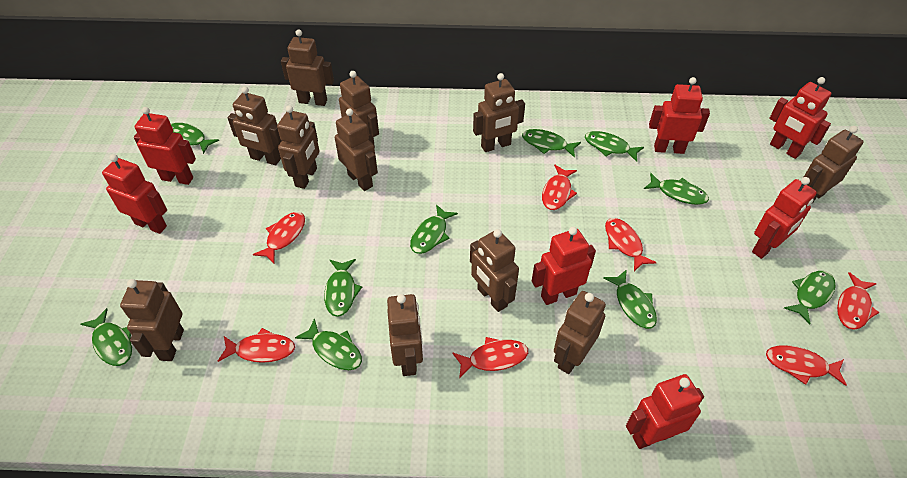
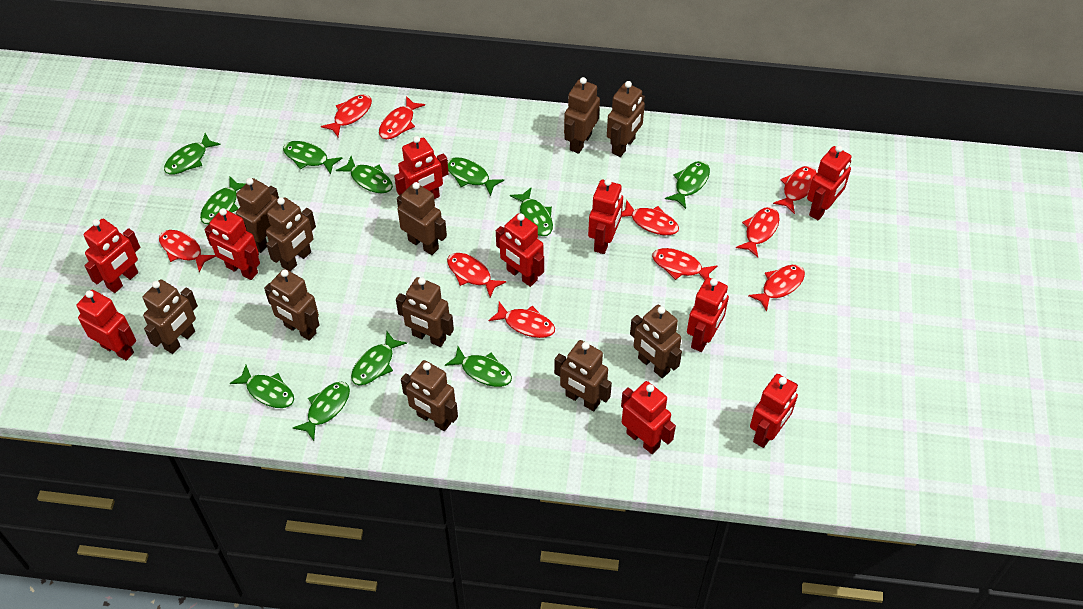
green fish: [80,308,132,366] [171,123,219,154] [295,318,362,370] [324,259,362,317] [410,204,458,254] [522,129,581,158] [585,131,644,162] [603,269,657,329] [644,173,709,205] [784,271,836,324] = 10 -> [164,133,221,175] [200,177,246,224] [229,365,294,408] [283,141,343,174] [293,382,350,441] [336,156,393,193] [351,331,407,385] [445,346,512,387] [448,157,504,196] [510,188,553,236] [665,161,710,209] = 11
red fish: [218,328,295,363] [253,212,305,264] [452,337,528,379] [542,165,577,210] [605,218,657,271] [766,345,847,386] [837,272,879,330] = 7 -> [159,230,216,272] [321,94,372,137] [379,96,425,139] [447,253,506,297] [488,302,555,338] [622,200,679,235] [652,248,717,280] [736,207,780,257] [748,265,805,312] [773,166,817,214] = 10
red robot: [102,154,167,234] [134,107,196,185] [532,227,596,305] [626,374,704,449] [649,77,710,154] [752,177,817,259] [769,77,831,159] = 7 -> [77,290,136,361] [84,219,140,293] [204,208,260,280] [394,136,449,199] [496,213,544,287] [588,179,623,254] [621,381,676,454] [687,277,729,352] [750,374,798,448] [807,145,851,220] = 10

